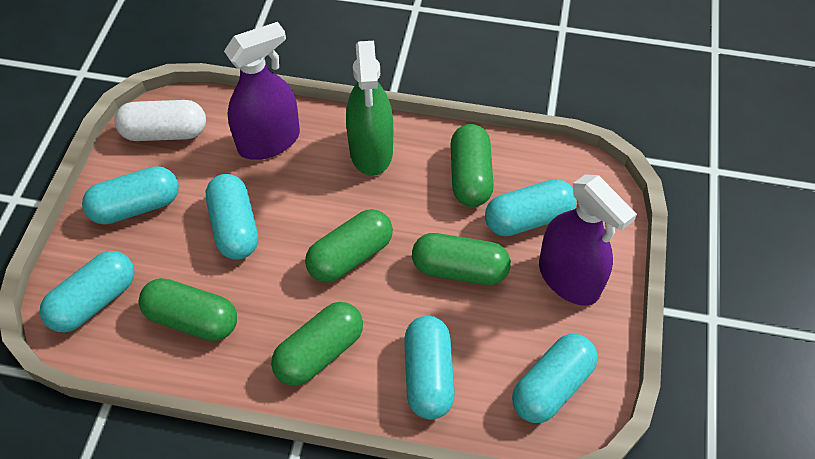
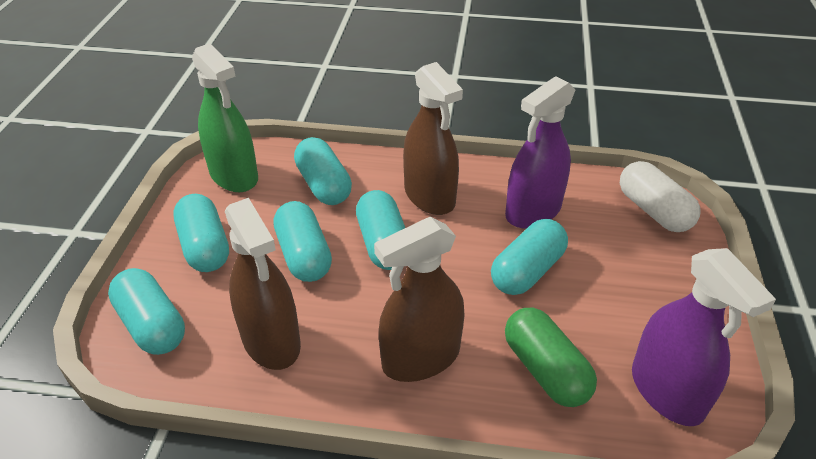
brown spray bottle: none = 0 -> [225,198,301,370] [374,217,464,382] [403,62,463,215] = 3
green capsule: [139,278,237,341] [271,302,363,386] [305,209,393,282] [412,233,511,285] [451,124,494,207] = 5 -> [505,307,597,407] = 1

